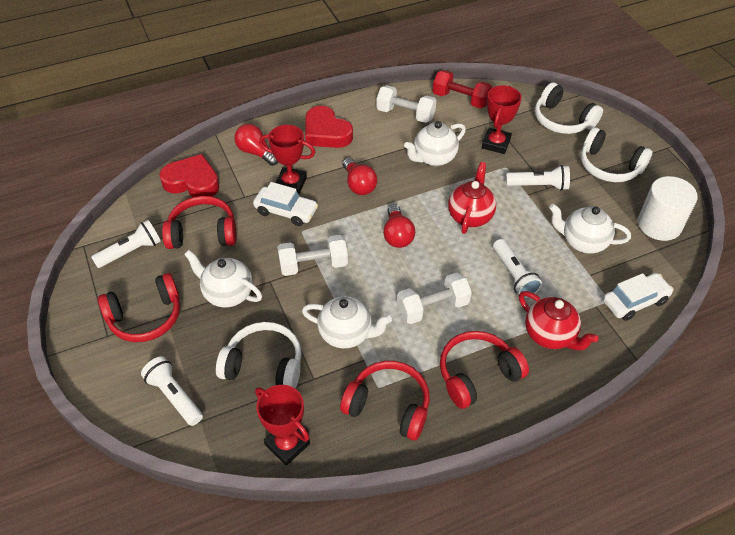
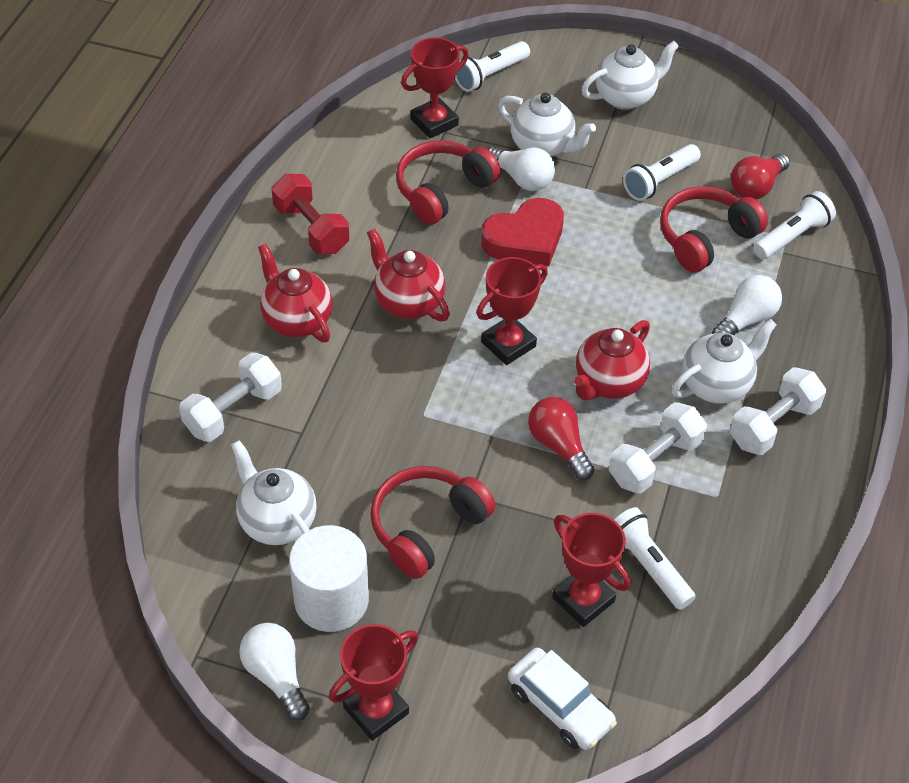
red headphones: [98,273,180,342] [162,196,237,249] [340,361,430,440] [440,331,529,409] = 4 -> [370,466,496,579] [396,140,501,224] [660,187,768,273] = 3
red heart: [159,154,219,197] [305,106,353,148] = 2 -> [481,198,564,267] = 1
red light bulb: [234,124,278,166] [343,158,377,195] [383,204,415,248] = 3 -> [528,397,595,480] [731,153,790,199] = 2
red teapot: [448,162,496,234] [519,291,598,350] = 2 -> [258,243,332,343] [367,228,450,321] [574,320,650,400] = 3
red trophy: [255,385,310,465] [259,125,316,194] [482,85,522,154] = 3 -> [329,624,418,741] [401,37,469,138] [476,257,548,365] [552,513,630,627] = 4
white car: [253,182,318,226] [603,273,674,321] = 2 -> [508,648,617,750] = 1
white headphones: [216,322,302,389] [535,82,603,134] [581,127,652,182] = 3 -> none = 0
white light bulb: none = 0 -> [239,623,310,721] [488,147,555,191] [712,275,782,335] = 3

